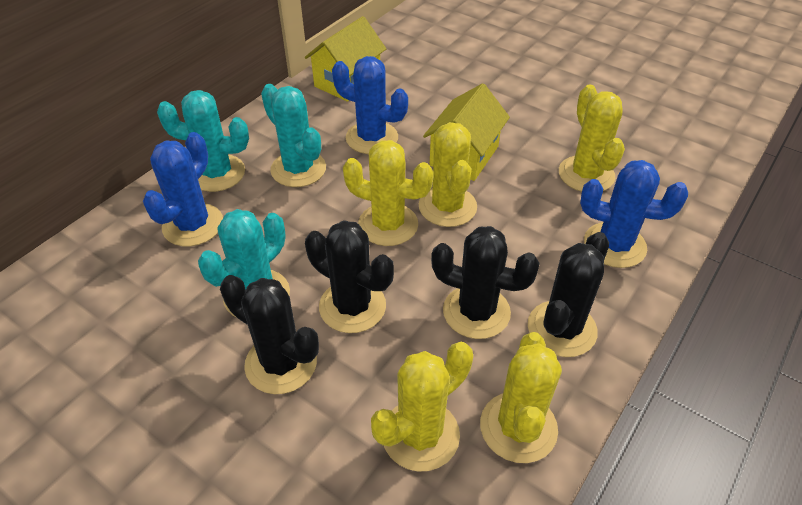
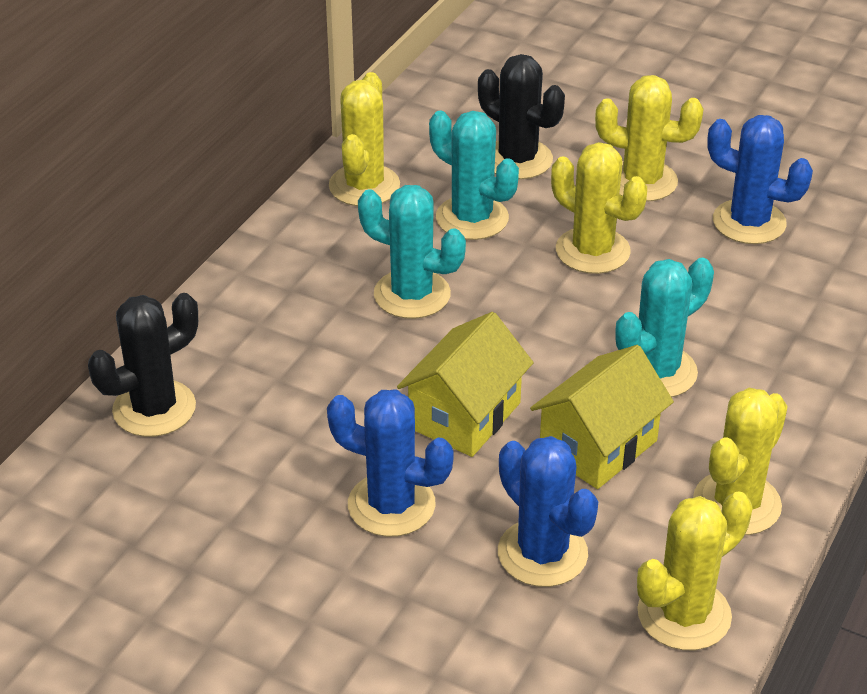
black cactus: [220,275,319,394] [305,220,394,333] [431,226,540,339] [528,232,609,357] = 4 -> [88,293,198,437] [478,54,565,179] = 2

